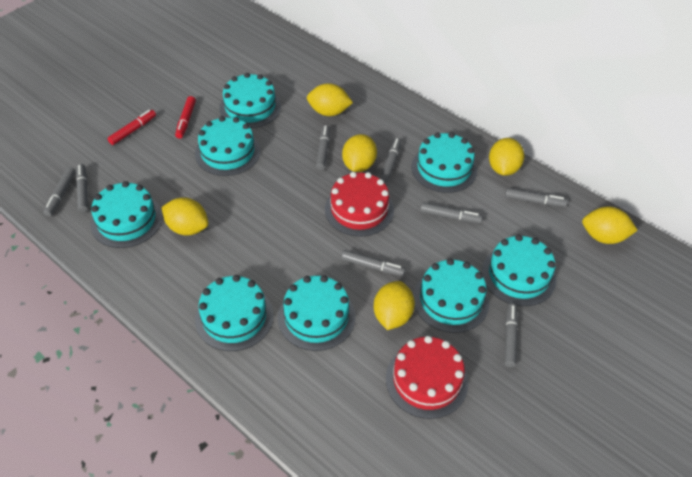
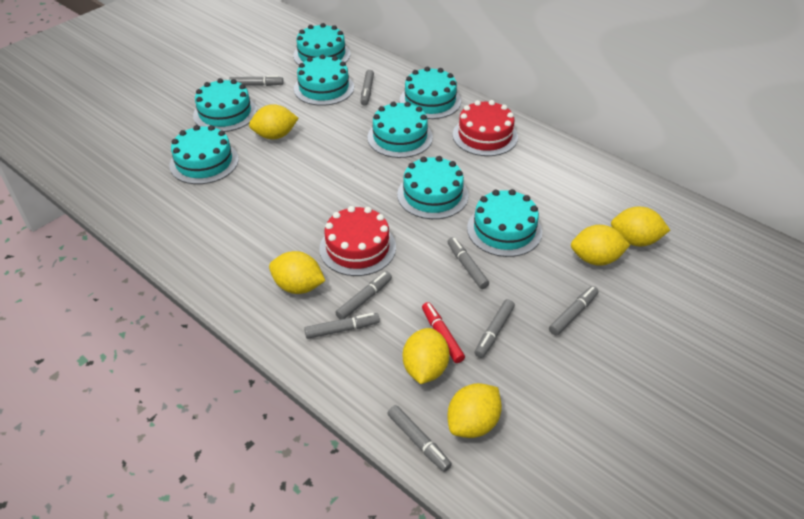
red marker: [107,110,156,145] [175,96,196,139] = 2 -> [422,302,465,363] = 1

